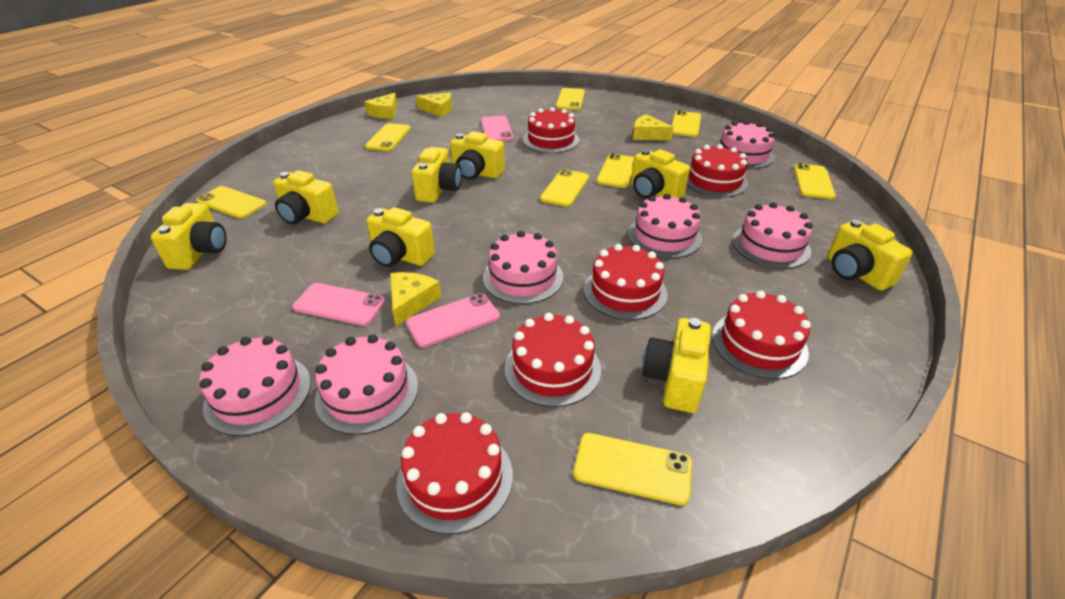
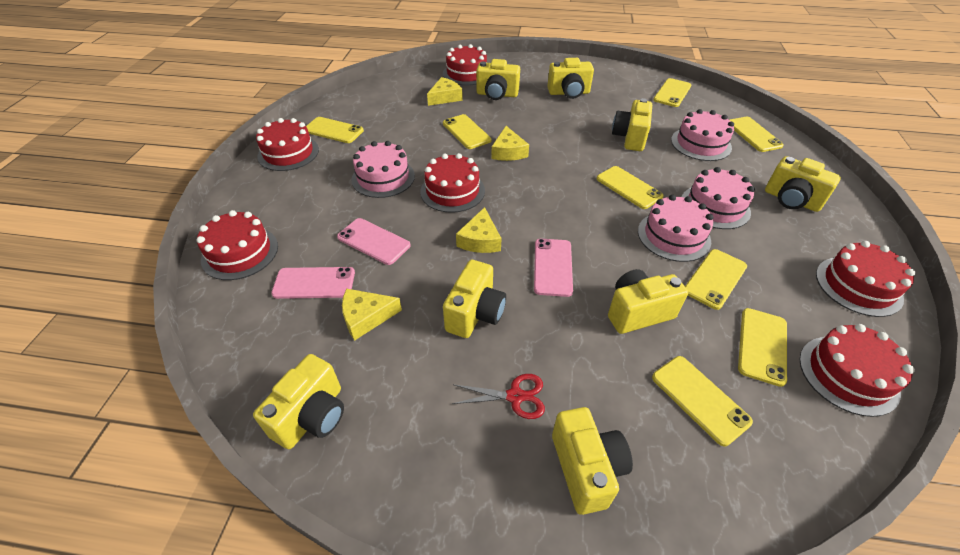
pink cake: [199,336,311,436] [315,335,418,435] [483,231,563,304] [628,194,702,258] [715,120,775,169] [732,202,813,269] = 6 -> [351,141,415,198] [638,195,714,262] [671,109,734,161] [682,167,755,229] = 4
red scissors: none = 0 -> [452,374,545,419] = 1

